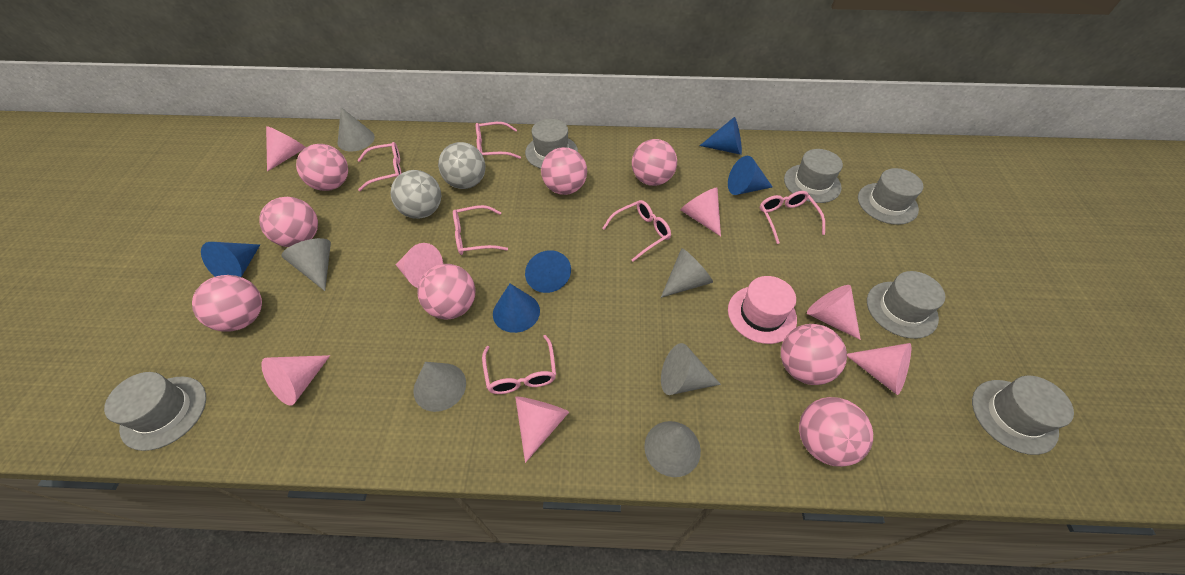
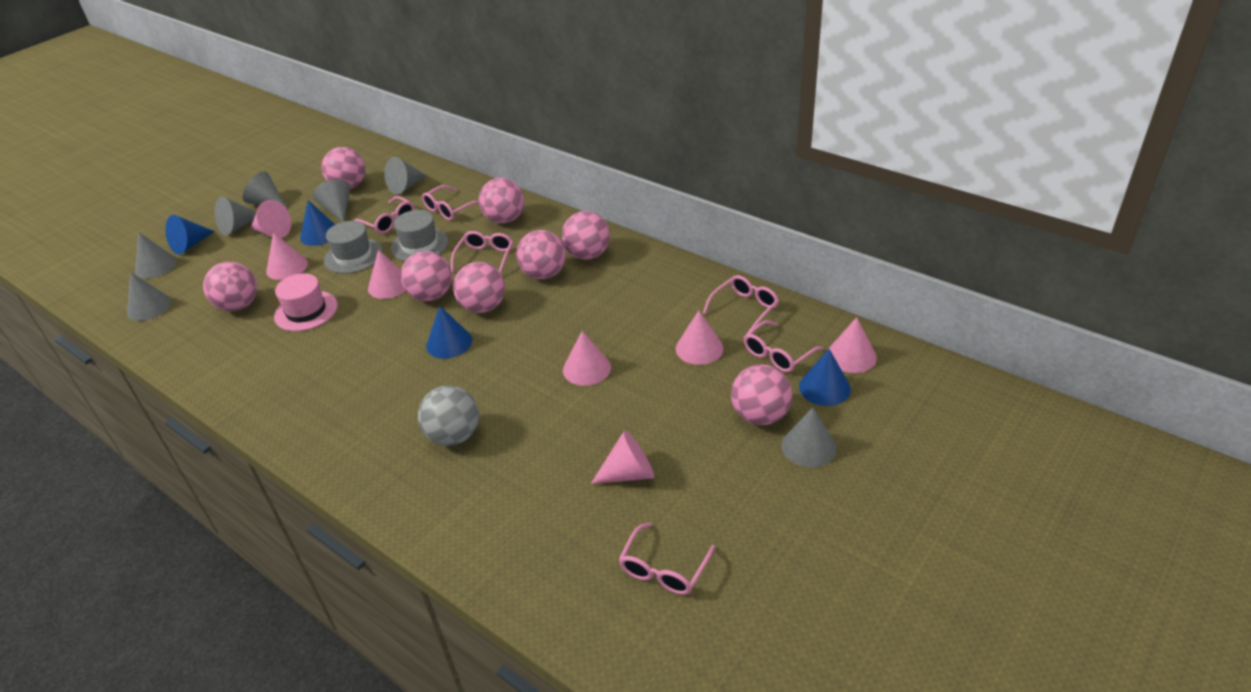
blue cone: [201,242,260,277] [493,284,540,333] [525,250,571,293] [700,117,742,155] [728,156,773,195] = 5 -> [165,215,215,255] [300,200,335,246] [426,306,472,359] [799,349,851,406] = 4
grey ball: [391,170,441,219] [438,142,485,189] = 2 -> [418,385,479,446] = 1
grey cone: [281,238,331,291] [338,107,375,151] [413,362,466,412] [644,421,701,477] [661,248,713,298] [661,343,721,395] = 6 -> [127,272,171,321] [135,232,177,279] [215,197,256,236] [243,171,287,209] [312,179,351,222] [384,157,427,195] [781,408,837,468] = 7
grey hat: [104,372,206,451] [525,119,578,169] [784,149,843,203] [858,168,924,225] [867,271,945,339] [972,376,1074,455] = 6 -> [324,221,383,274] [391,210,449,261] = 2

